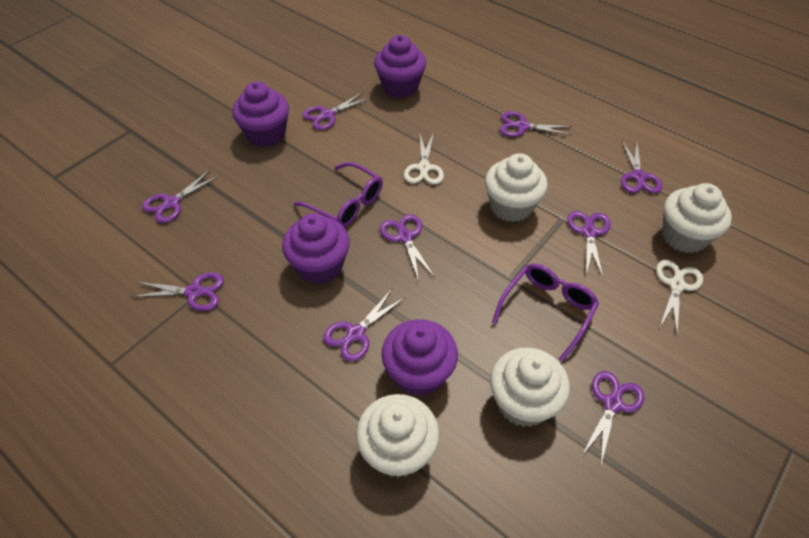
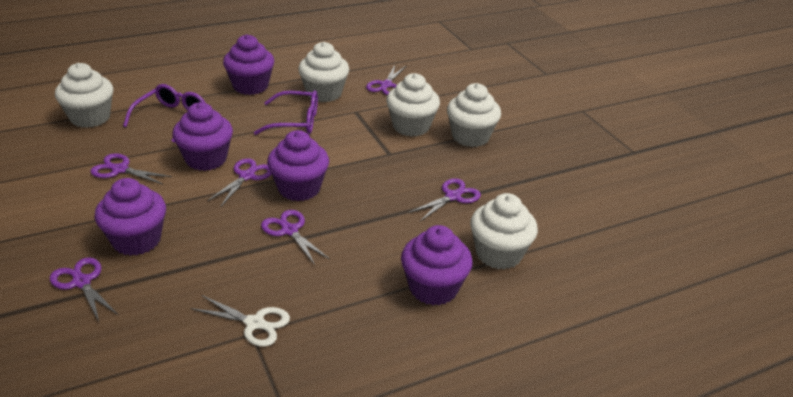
purple cupcake: [232,81,289,147] [282,213,350,284] [374,35,426,98] [381,319,458,396] = 4 -> [95,178,166,256] [172,102,233,171] [223,34,274,95] [267,130,329,201] [401,225,473,305] = 5
purple scissors: [132,272,224,311] [142,170,219,223] [303,92,371,130] [323,289,404,361] [380,214,434,281] [500,111,572,137] [567,211,611,277] [581,371,644,468] [621,140,663,193] = 9 -> [50,257,118,322] [90,153,172,185] [207,158,272,206] [261,210,330,265] [366,65,406,95] [408,178,481,221] = 6
white cupcake: [356,394,439,478] [485,153,548,222] [490,348,570,427] [662,183,732,253] = 4 -> [55,63,113,128] [298,42,349,102] [386,73,440,136] [447,83,501,147] [470,193,538,269] = 5
white scissors: [404,132,444,185] [656,260,703,333] = 2 -> [191,295,290,347] = 1

